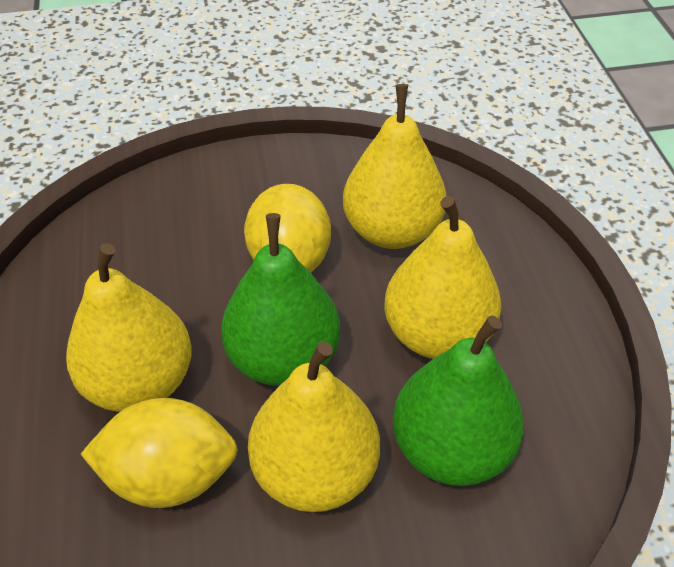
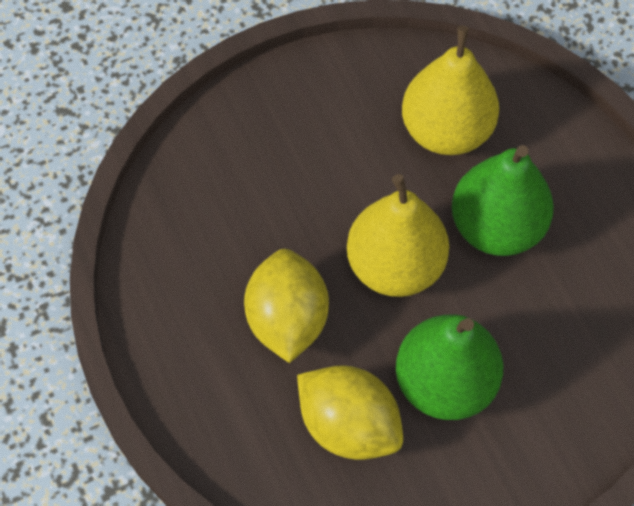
yellow pear: [66,243,192,412] [248,342,380,512] [343,84,447,249] [384,196,502,359] = 4 -> [347,174,449,297] [402,25,499,155] = 2

